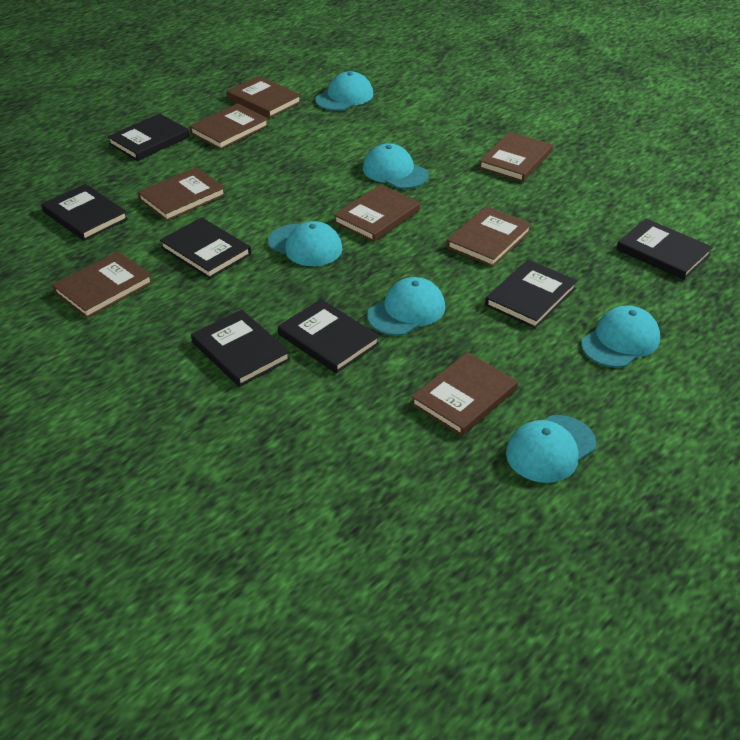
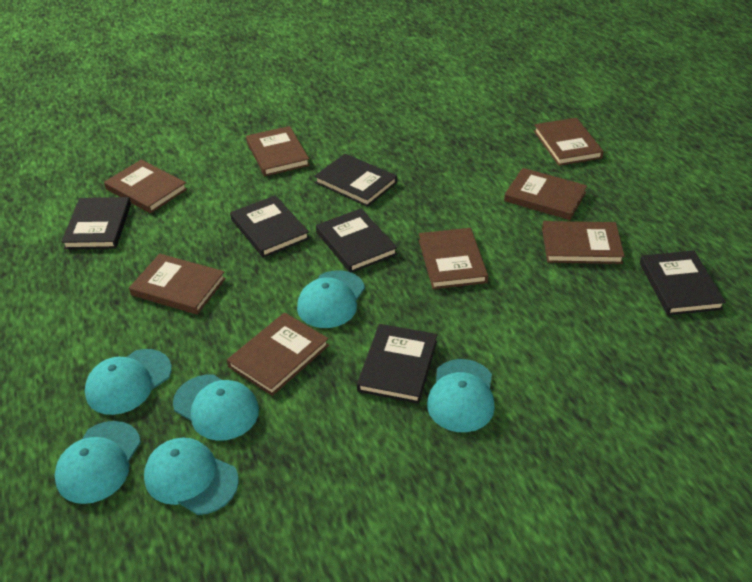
black book: [41,184,128,241] [107,113,190,161] [160,217,251,279] [191,310,291,387] [278,299,380,373] [485,260,577,329] [617,218,713,280] = 7 -> [61,197,131,249] [230,195,310,258] [315,154,397,207] [316,209,397,273] [357,324,437,404] [640,251,726,315] = 6

